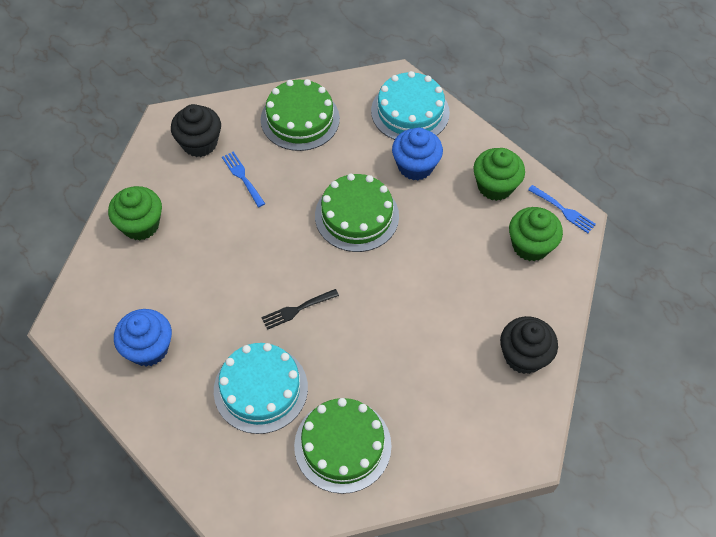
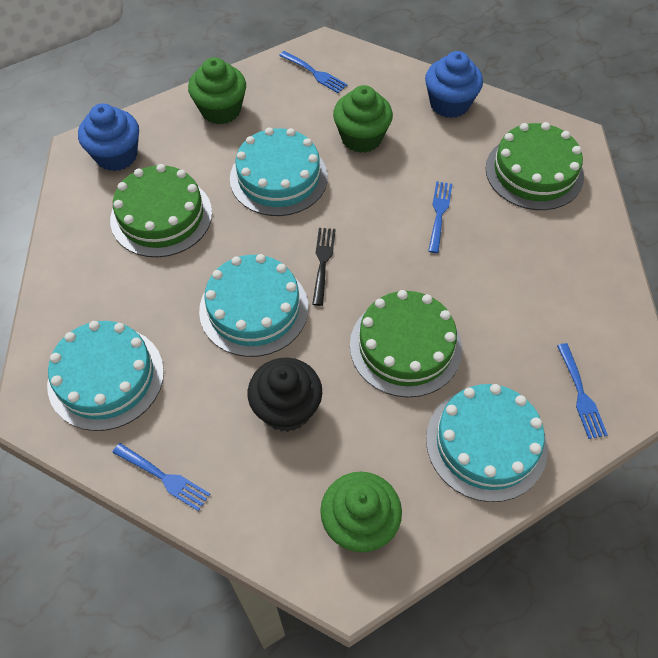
black cupcake: [171,104,221,157] [500,316,558,374] = 2 -> [248,358,322,432] = 1
blue fork: [222,151,265,207] [528,185,596,233] = 2 -> [112,443,210,511] [279,51,347,93] [428,181,452,253] [557,343,608,439] = 4
turquoise cake: [214,343,308,434] [371,71,450,140] = 2 -> [47,321,164,431] [199,254,308,357] [230,128,328,216] [426,384,547,502] = 4

